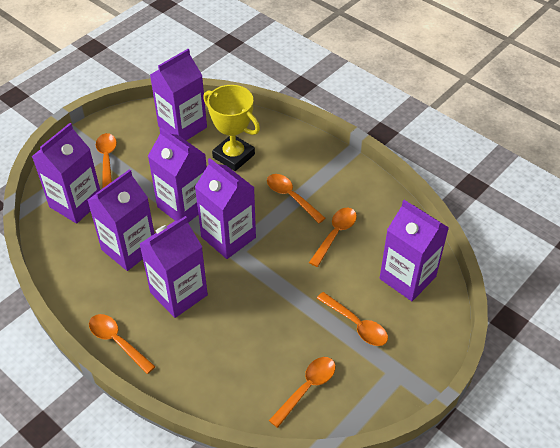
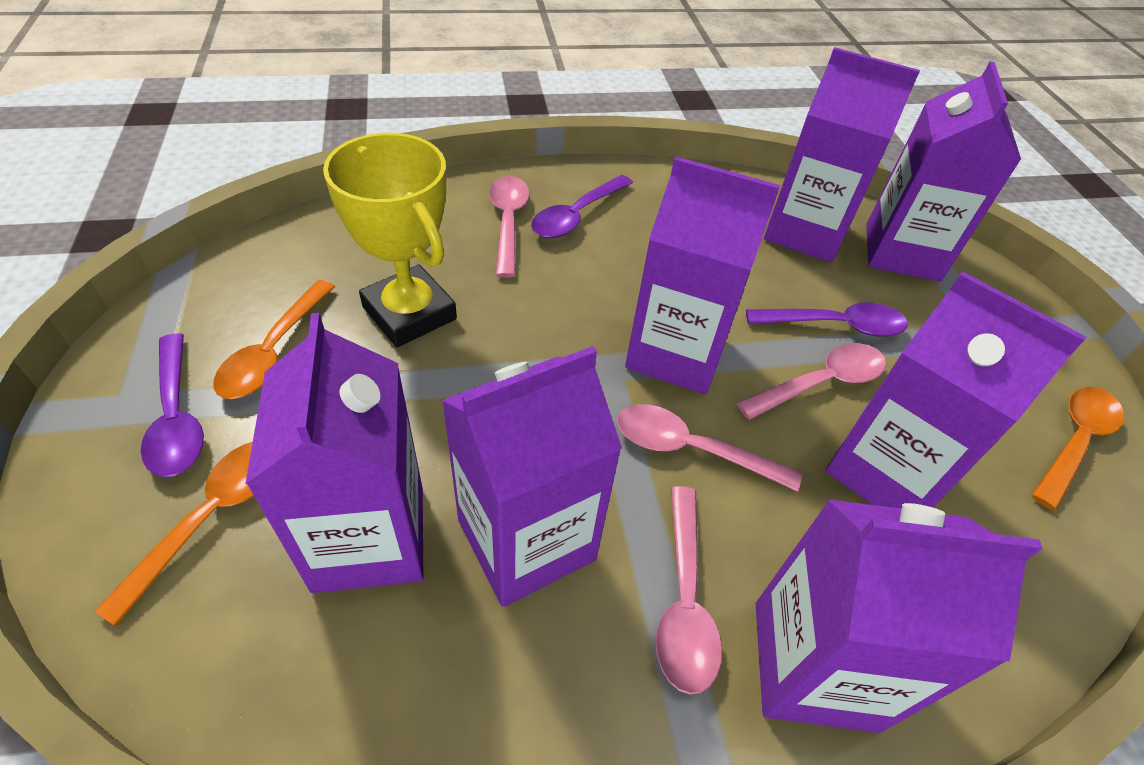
orange spoon: [89,314,156,374] [96,133,117,189] [267,174,326,223] [269,357,336,428] [309,208,357,267] [317,292,388,346] = 6 -> [95,442,254,626] [213,280,336,399] [1032,387,1124,510] = 3
pink spoon: none = 0 -> [489,176,530,278] [617,404,802,492] [655,486,722,694] [737,343,886,420] = 4
purple spoon: none = 0 -> [141,333,204,477] [531,175,633,238] [746,302,908,337] = 3

